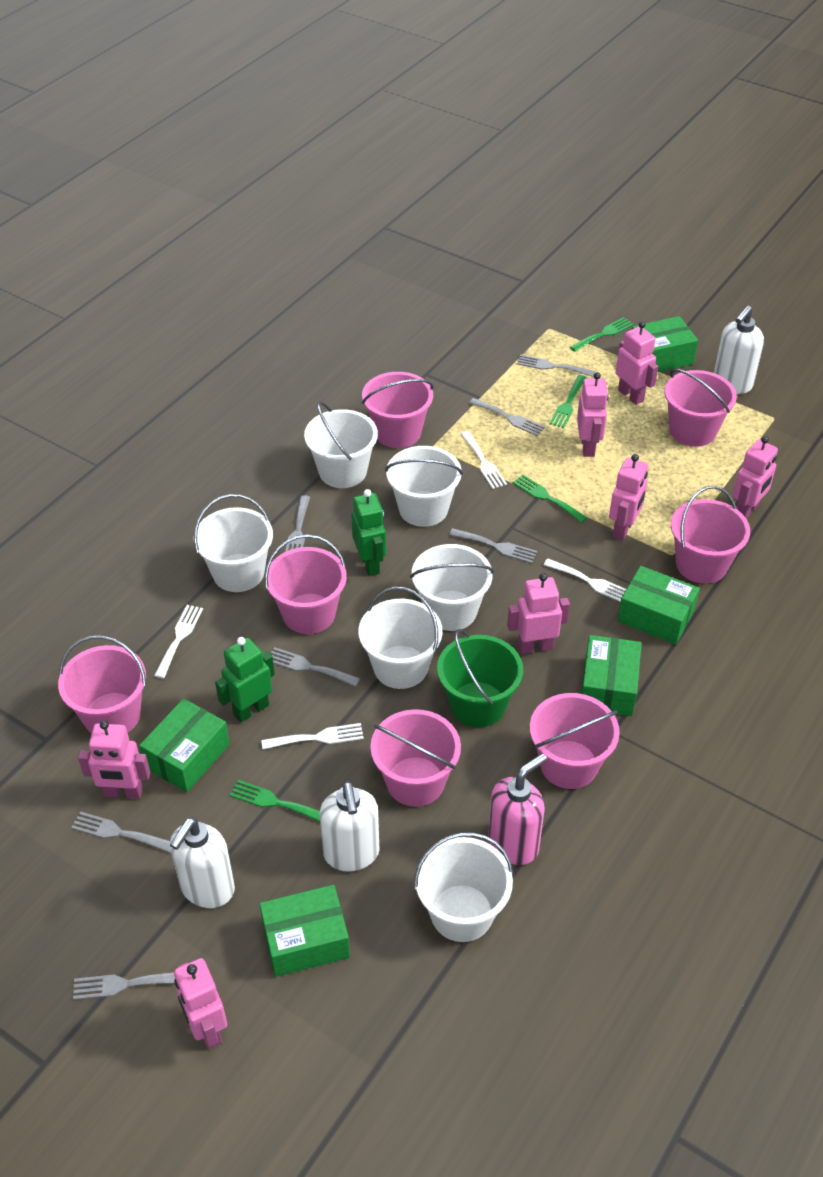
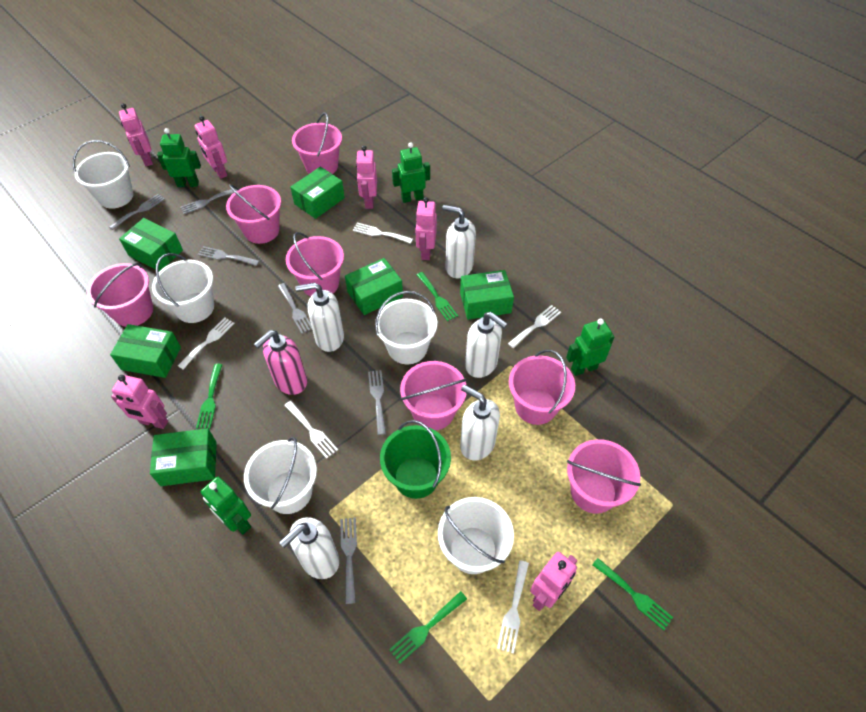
green box: [139,698,230,792] [259,885,350,977] [581,635,642,716] [617,566,700,644] [632,316,698,372] = 5 -> [110,324,181,378] [119,218,183,271] [150,428,217,486] [290,167,345,219] [345,258,403,315] [460,270,514,320] = 6
green robot: [215,637,275,723] [351,489,386,576] = 2 -> [157,128,201,187] [201,477,251,535] [392,142,430,203] [566,318,615,376] = 4
grey fork: [71,811,171,853] [73,972,175,1000] [271,647,360,687] [285,495,310,552] [449,528,537,563] [469,398,545,436] [516,354,596,377] = 7 -> [109,194,165,230] [180,187,238,214] [198,246,259,266] [278,283,312,334] [340,518,357,604] [368,370,386,435] = 6
pink robot: [78,720,150,799] [174,958,227,1049] [507,573,570,654] [577,372,608,457] [609,454,648,540] [616,321,658,405] [732,436,778,519] = 7 -> [111,375,168,429] [119,103,153,166] [194,116,227,179] [356,145,377,209] [416,197,437,260] [530,552,577,611] = 6
white bucket: [194,494,273,592] [304,401,378,488] [359,586,443,689] [385,446,463,527] [410,544,494,631] [414,832,513,942] = 6 -> [73,140,133,209] [152,253,214,323] [244,437,317,514] [375,291,437,364] [438,497,514,574] = 5
white fork: [154,605,203,678] [261,723,364,749] [461,431,507,489] [544,558,626,602] = 4 -> [178,317,234,370] [284,401,338,459] [353,222,413,244] [497,560,529,654] [508,305,561,348] = 5
white soap dispenser: [170,817,235,908] [320,781,379,872] [714,305,764,394] = 3 -> [279,517,339,579] [295,283,344,352] [442,205,476,278] [460,385,500,460] [465,312,507,378] = 5

